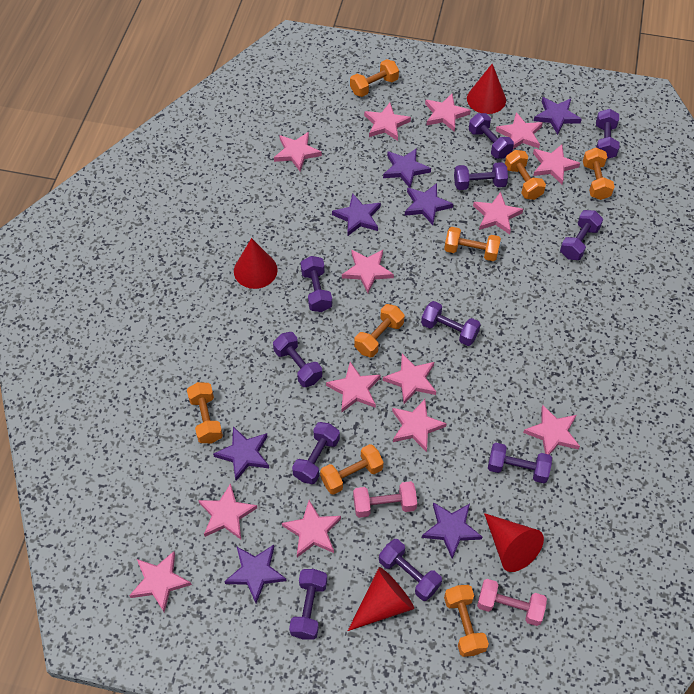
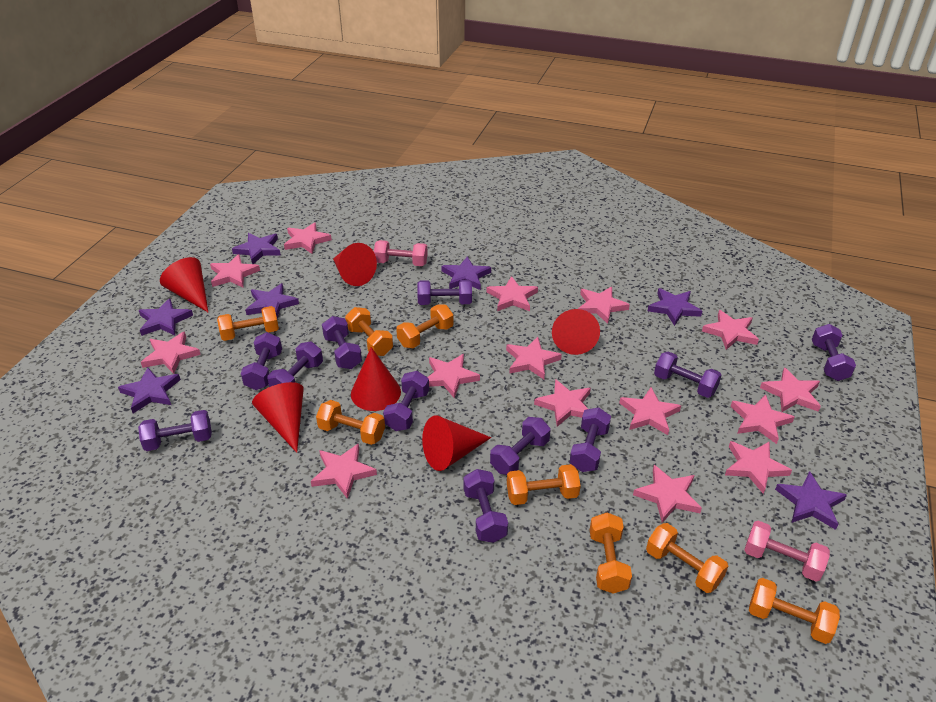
pink star: [129,551,192,612] [198,483,257,539] [274,132,322,171] [282,500,341,557] [326,362,381,412] [342,250,394,293] [364,103,411,141] [383,354,436,404] [392,399,447,452] [425,94,471,132] [473,192,523,234] [496,112,543,149] [523,405,580,455] [533,144,580,184] = 14 -> [141,331,201,374] [210,254,260,288] [284,222,332,254] [311,443,377,499] [428,354,480,398] [487,276,538,311] [506,337,562,379] [534,379,591,427] [578,287,630,324] [619,387,681,435] [633,465,702,523] [702,310,759,350] [725,441,792,494] [730,395,794,444] [760,367,821,412] = 15
red cone: [234,238,278,289] [348,567,414,631] [467,64,506,114] [484,513,544,572] = 4 -> [160,257,208,312] [252,382,304,453] [333,243,377,286] [351,347,401,411] [422,415,491,471] [552,309,600,355] = 6

